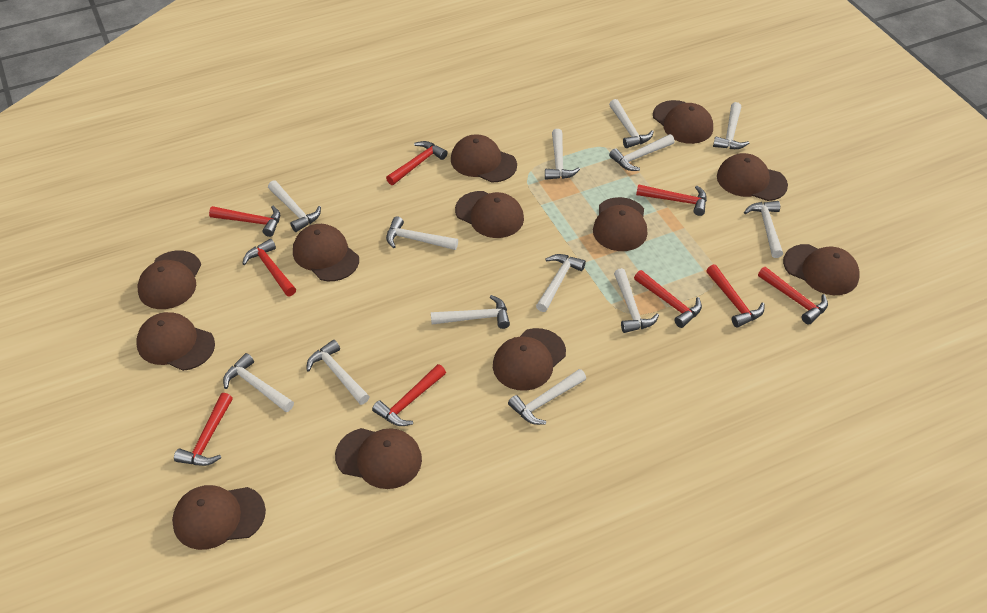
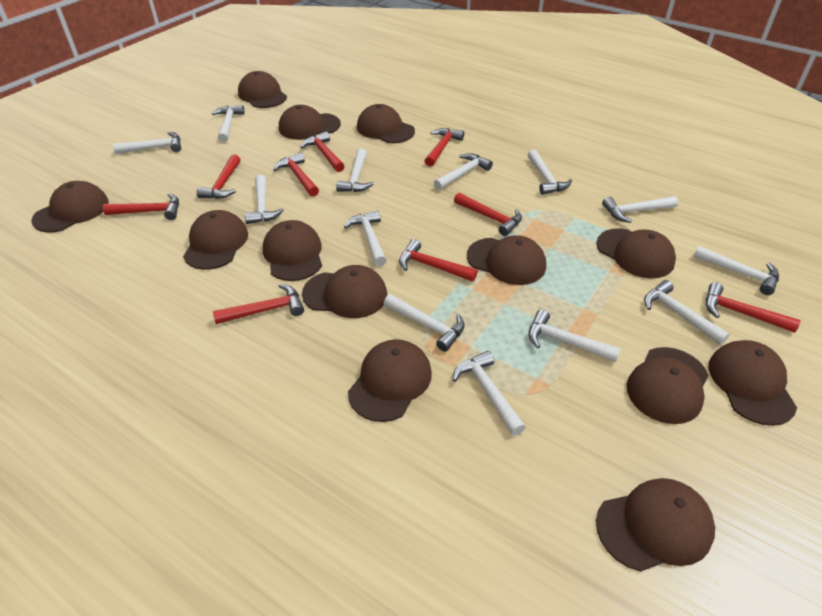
brown cap: [136,312,215,371] [138,250,201,309] [172,485,266,550] [293,224,359,281] [335,428,422,489] [451,134,517,183] [455,191,524,238] [493,328,566,391] [593,197,647,251] [653,100,713,144] [717,153,788,201] [783,244,860,295] = 12 -> [31,181,109,232] [183,210,248,270] [238,71,287,108] [263,220,322,281] [279,105,341,140] [302,265,387,318] [348,339,432,422] [357,104,415,143] [467,235,546,285] [596,228,676,278] [596,478,715,572] [627,347,709,424] [708,340,797,426] = 13

